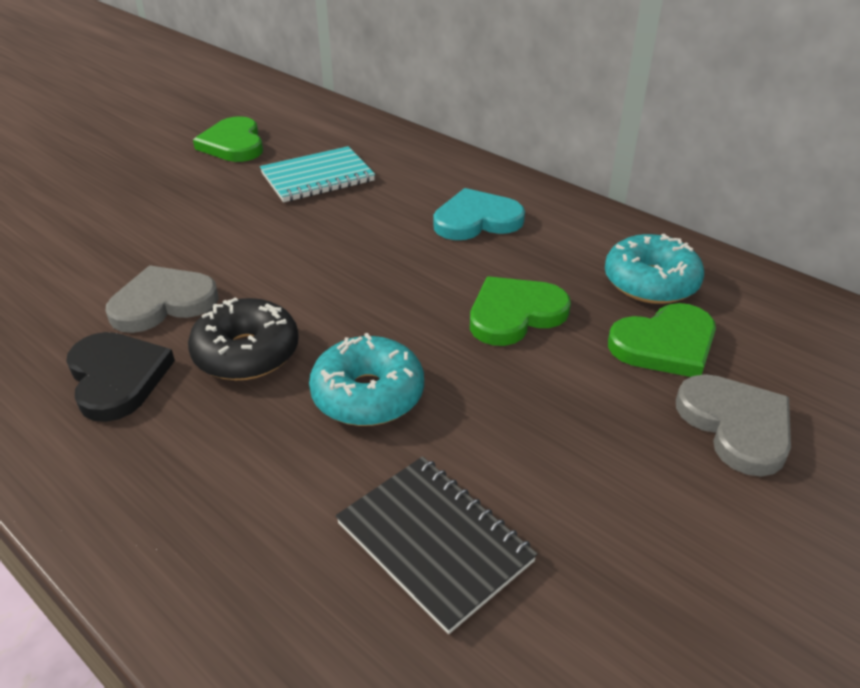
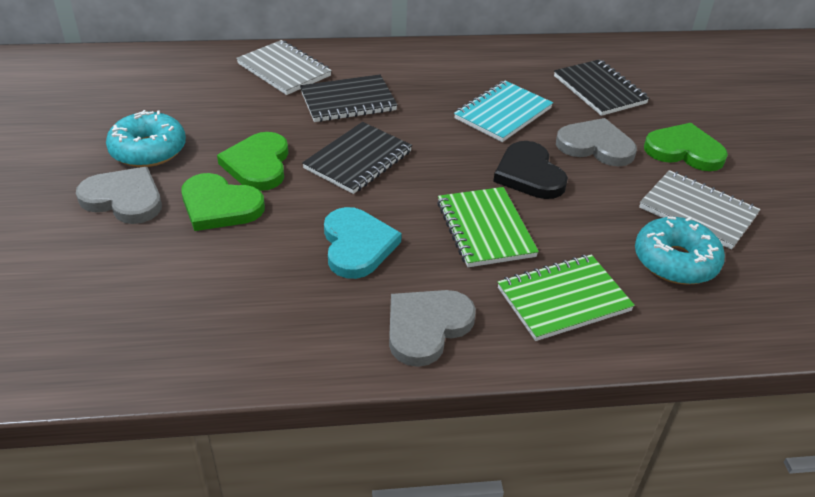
black donut: [188,298,299,380] = 1 -> none = 0
black notebook: [336,456,537,634] = 1 -> [300,74,398,122] [302,122,412,194] [554,59,650,116] = 3
green notebook: none = 0 -> [437,187,539,267] [498,255,635,341] = 2
grey heart: [106,265,219,333] [676,374,791,477] = 2 -> [76,167,162,224] [389,290,476,367] [556,118,637,167] = 3
grey notebook: none = 0 -> [236,40,332,95] [639,170,760,250] = 2

